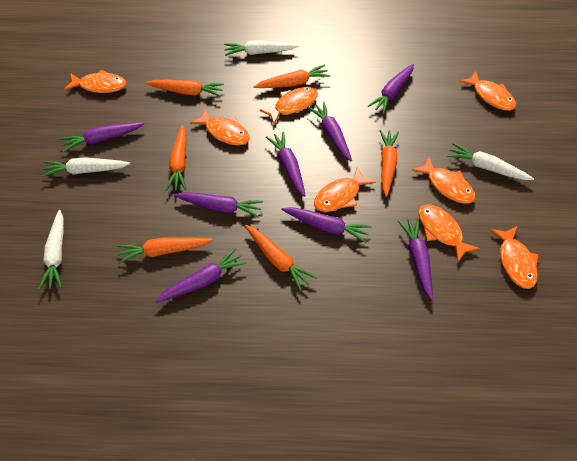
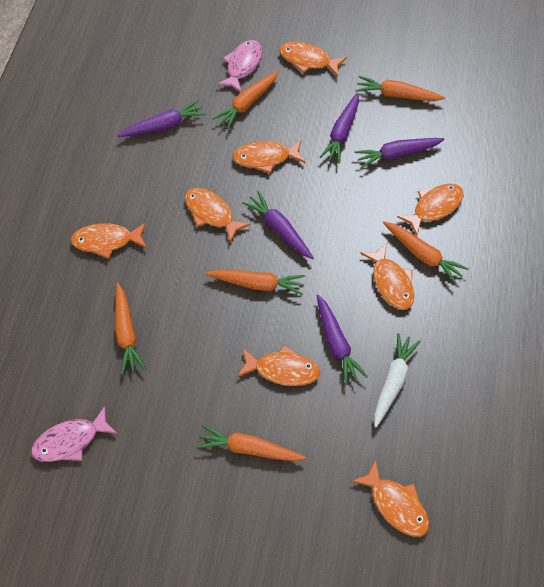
pink fish: none = 0 -> [31,406,118,462] [217,40,262,93] = 2
purple carrot: [60,122,144,152] [156,248,247,303] [174,192,263,218] [266,132,306,197] [281,207,372,243] [308,102,352,161] [368,64,414,114] [398,218,433,300] = 8 -> [118,100,206,137] [242,191,314,259] [316,294,368,385] [319,93,359,164] [354,138,445,168] = 5
white carrot: [38,210,64,290] [42,157,130,177] [224,40,299,56] [447,143,534,180] = 4 -> [374,333,421,427] = 1

